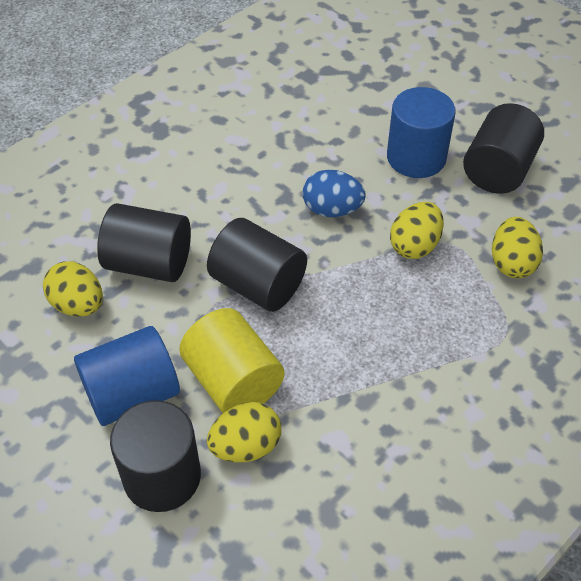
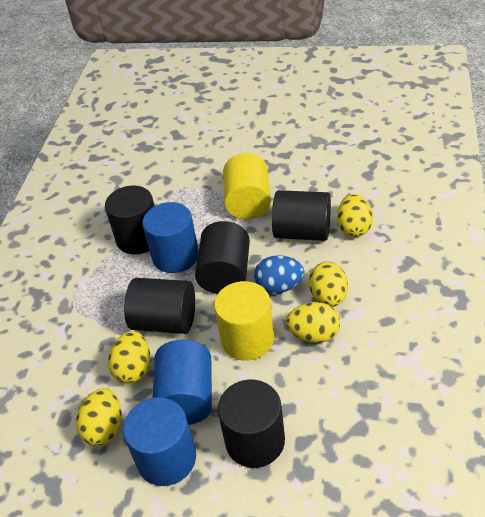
black cylinder: [97,203,191,282] [110,400,201,512] [207,218,307,312] [463,103,544,194] = 4 -> [105,186,154,254] [124,278,195,334] [195,221,250,294] [218,380,285,468] [272,190,331,241] = 5
blue cylinder: [74,326,180,426] [387,87,456,178] = 2 -> [123,397,196,486] [142,202,199,273] [152,340,212,425] = 3
yellow cylinder: [179,308,285,413] = 1 -> [214,281,274,361] [223,153,271,219] = 2
yellow egg: [43,261,103,317] [207,402,281,462] [390,202,444,259] [492,217,543,278] = 4 -> [76,388,121,446] [108,331,150,383] [286,302,340,343] [309,262,348,307] [337,194,373,237] = 5

